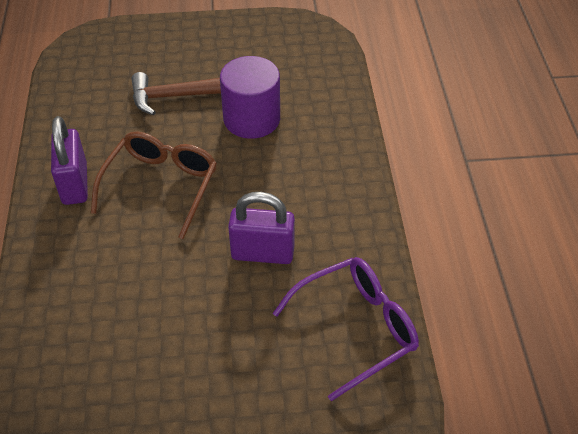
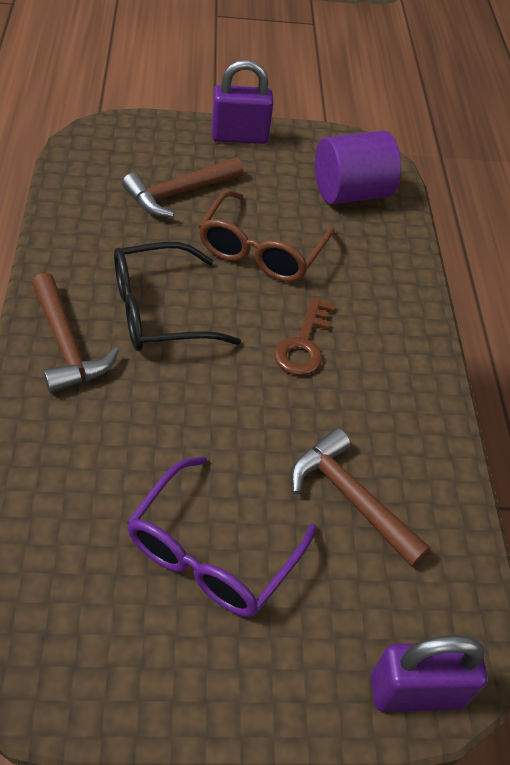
black glasses: none = 0 -> [114,242,241,351] = 1
brown hammer: [131,72,221,115] = 1 -> [32,273,119,394] [122,157,244,217] [291,428,430,567] = 3
brown key: none = 0 -> [274,297,334,375] = 1

